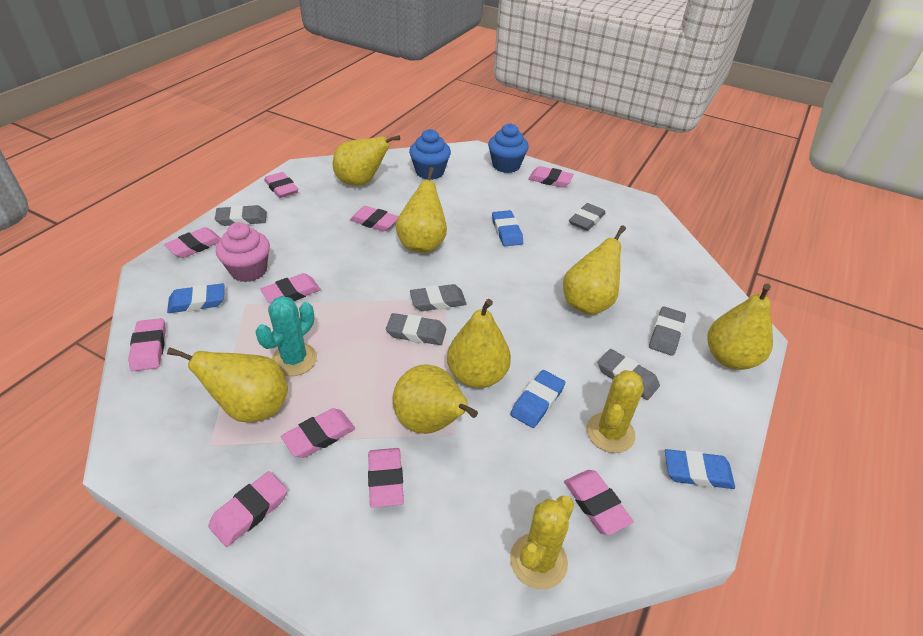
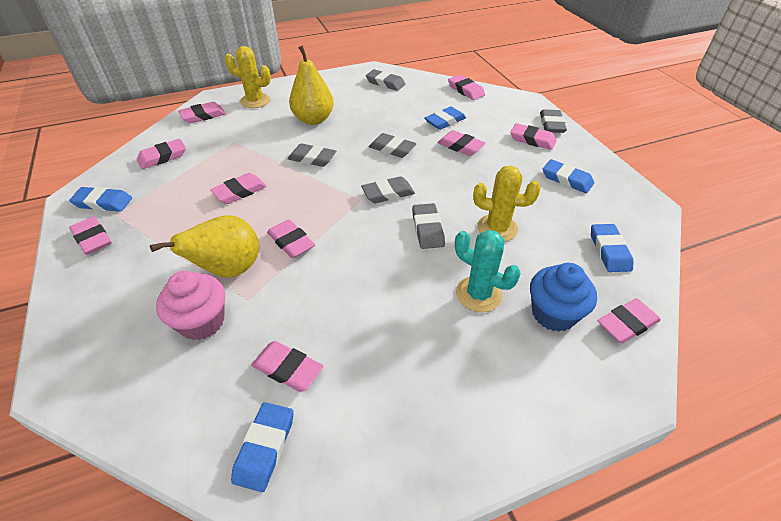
blue cupcake: [409,129,451,180] [488,123,529,173] = 2 -> [530,263,597,332] = 1
blue eraser: [167,283,224,313] [492,210,523,246] [510,370,565,428] [665,449,735,489] = 4 -> [69,187,132,212] [231,402,294,492] [424,107,466,130] [543,159,594,193] [591,224,634,272] = 5
yellow pear: [167,347,288,422] [333,135,400,186] [393,364,478,434] [396,167,447,253] [447,299,511,388] [563,226,626,315] [707,284,773,370] = 7 -> [150,215,259,277] [289,45,334,125] = 2

